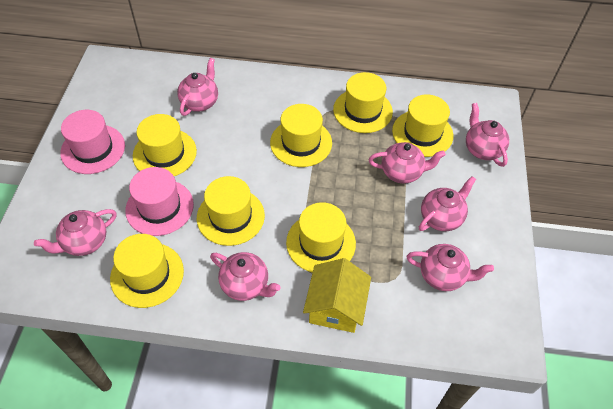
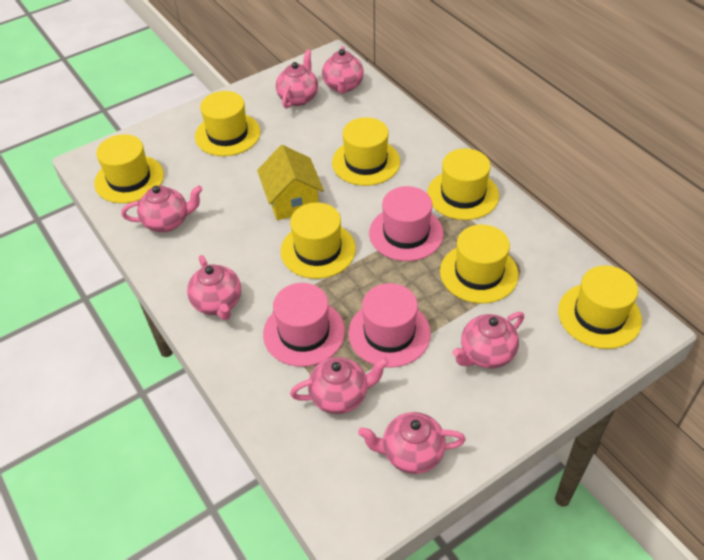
pink hat: [60,110,125,174] [125,167,194,236] = 2 -> [263,283,345,367] [348,283,431,368] [369,186,444,261] = 3

